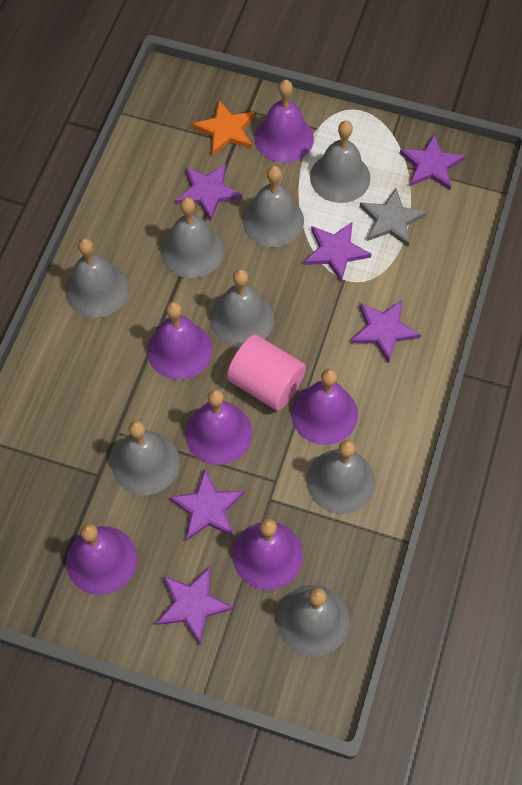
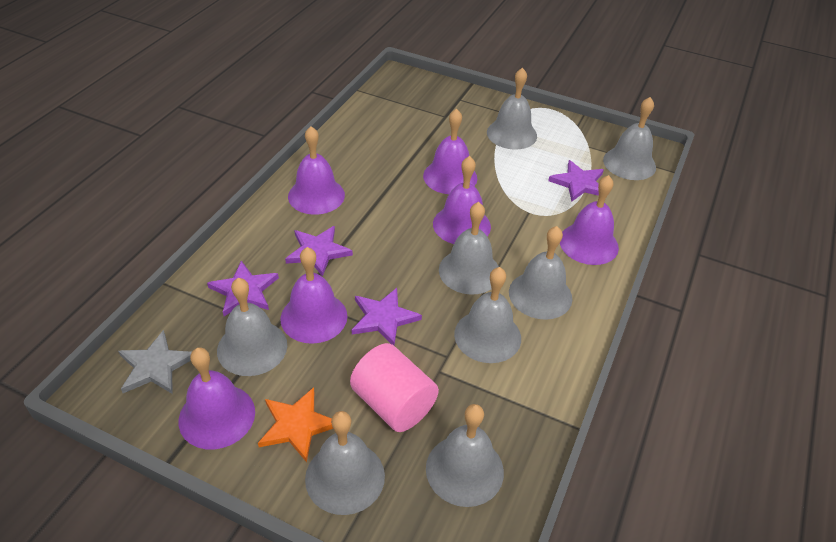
purple star: [156,567,233,644] [169,470,244,541] [175,164,242,221] [304,222,372,282] [351,300,421,363] [400,134,465,190] = 6 -> [207,261,279,316] [285,226,353,277] [352,288,422,345] [548,160,604,202] = 4

